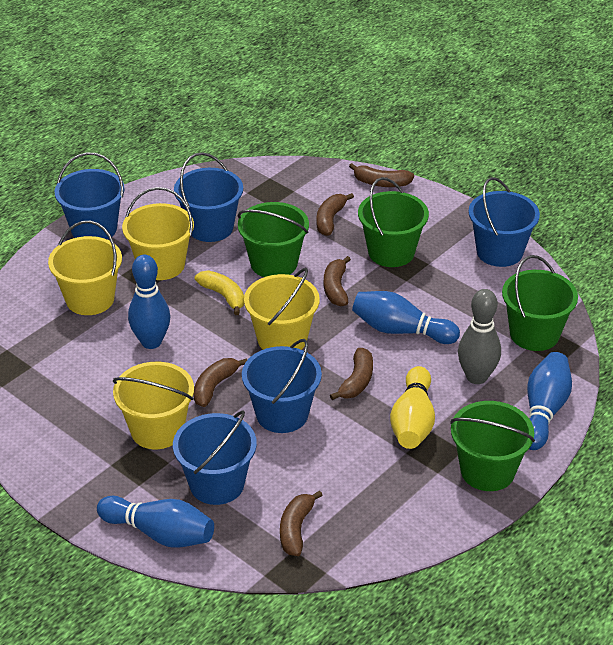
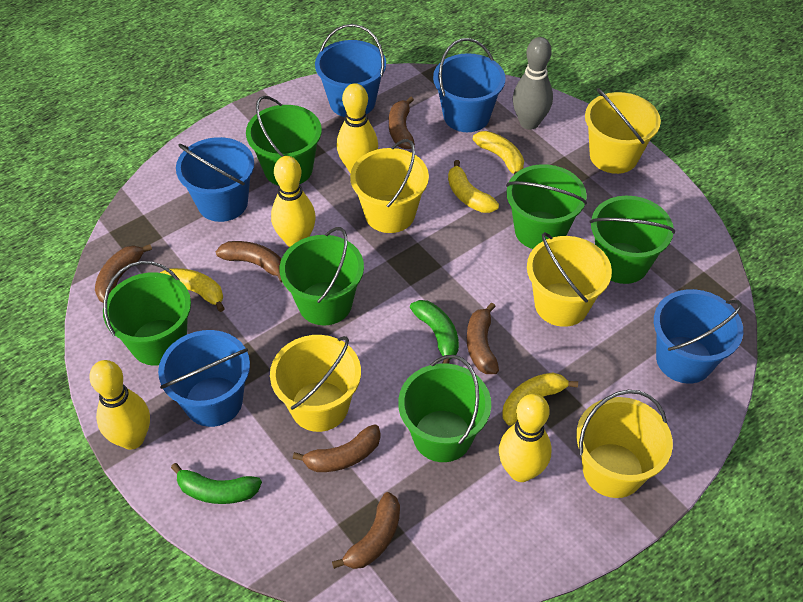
blue bowling pin: [97,496,214,548] [128,255,170,349] [352,291,460,344] [527,352,572,450] = 4 -> none = 0
green banana: none = 0 -> [171,463,262,504] [410,300,459,364] = 2
green bucket: [237,202,309,277] [358,177,429,267] [450,401,535,491] [502,255,578,351] = 4 -> [103,261,191,366] [246,96,322,186] [280,227,364,326] [398,355,491,462] [506,164,587,249] [589,196,675,284] = 6
yellow banana: [195,271,244,315] = 1 -> [160,268,225,312] [448,160,499,213] [473,131,524,174] [503,373,578,426] = 4
yellow bowling pin: [390,366,435,449] = 1 -> [89,360,150,450] [271,156,316,247] [337,83,378,174] [499,394,552,482] = 4
yellow bucket: [48,221,122,315] [113,362,194,449] [122,187,194,280] [244,268,320,350] = 4 -> [270,335,361,432] [350,139,429,233] [527,232,612,327] [576,390,673,498] [585,88,661,174] = 5

